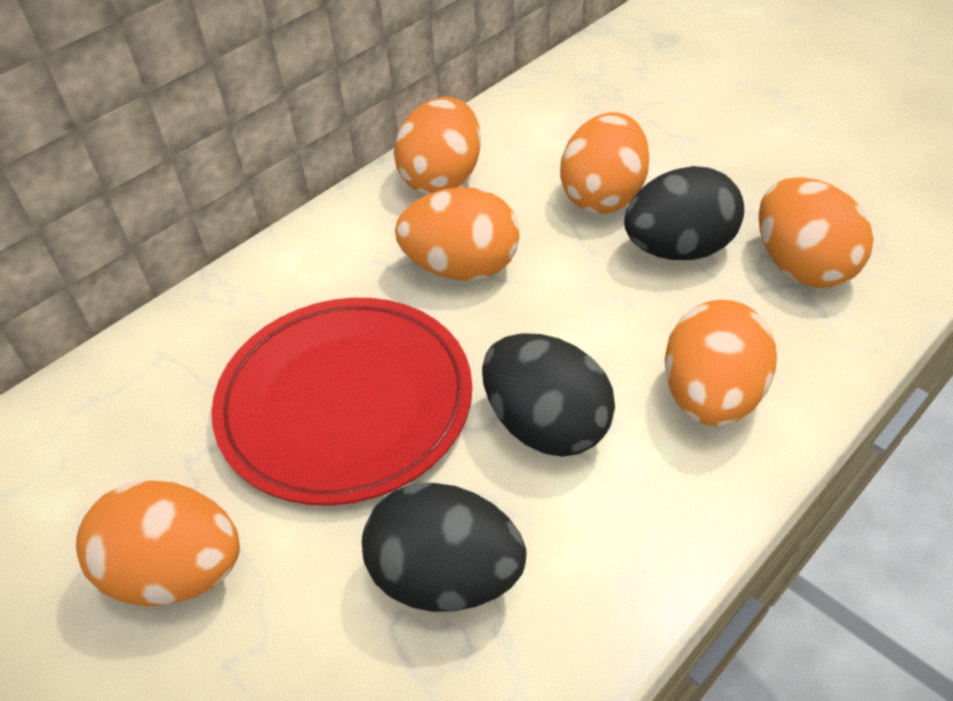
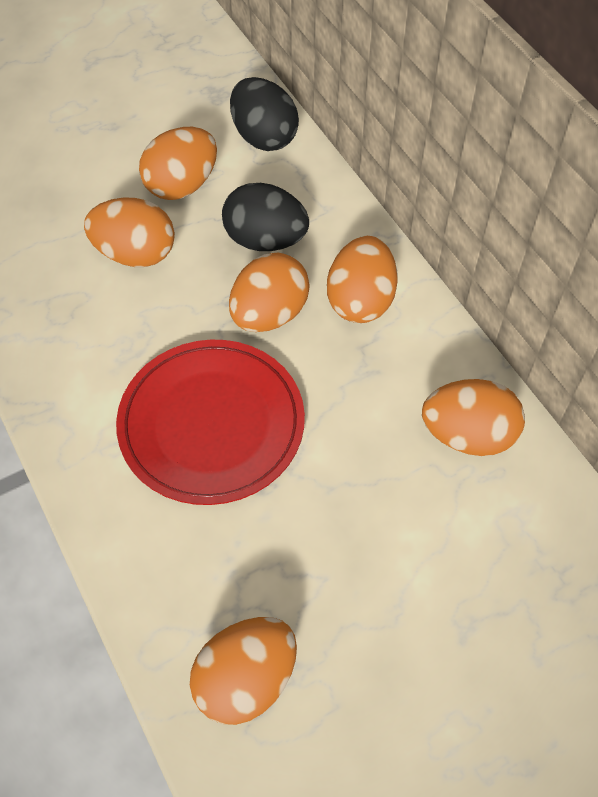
black egg: [362,483,526,612] [482,333,615,457] [624,166,744,260] = 3 -> [222,183,309,251] [230,77,299,151] = 2

